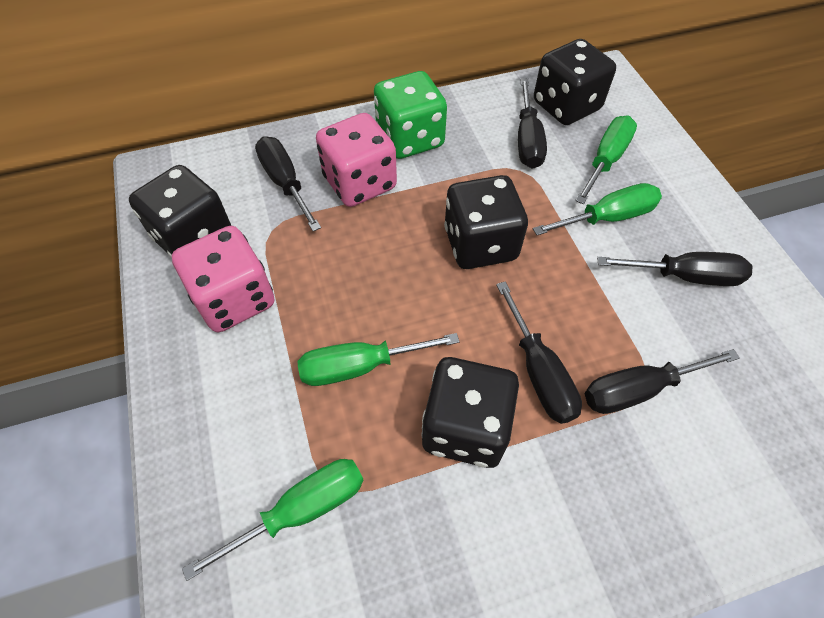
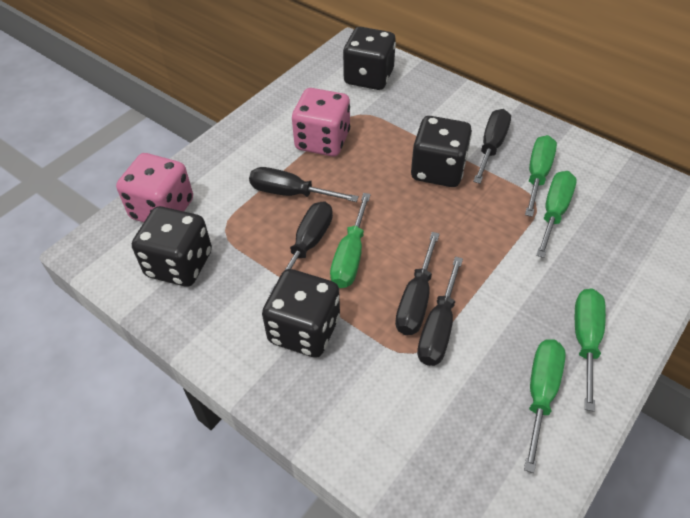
green dice: [374,71,447,159] = 1 -> none = 0
green screwdriver: [182,459,364,581] [298,333,460,386] [533,183,662,235] [575,116,637,204] = 4 -> [330,193,371,288] [524,339,566,473] [525,135,557,217] [536,171,577,258] [575,289,606,412] = 5

